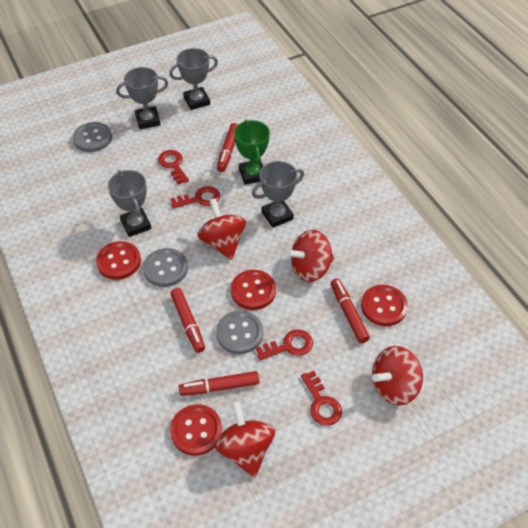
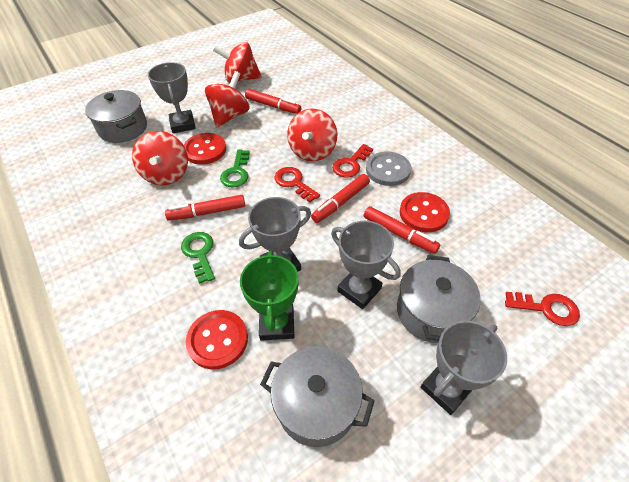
green key: none = 0 -> [181,232,215,284] [220,150,250,188] = 2
grey button: [73,122,112,152] [143,248,188,287] [216,311,263,354] = 3 -> [366,151,411,186] = 1
grey pot: none = 0 -> [85,90,147,143] [260,347,375,447] [397,255,481,343] = 3
red button: [96,241,141,280] [170,404,222,456] [231,270,276,310] [361,285,408,326] = 4 -> [184,133,226,165] [186,310,248,370] [400,192,450,232] = 3
red key: [158,150,189,184] [170,186,220,208] [256,330,313,360] [301,371,342,426] = 4 -> [274,167,320,203] [332,144,373,178] [505,292,580,326] = 3

